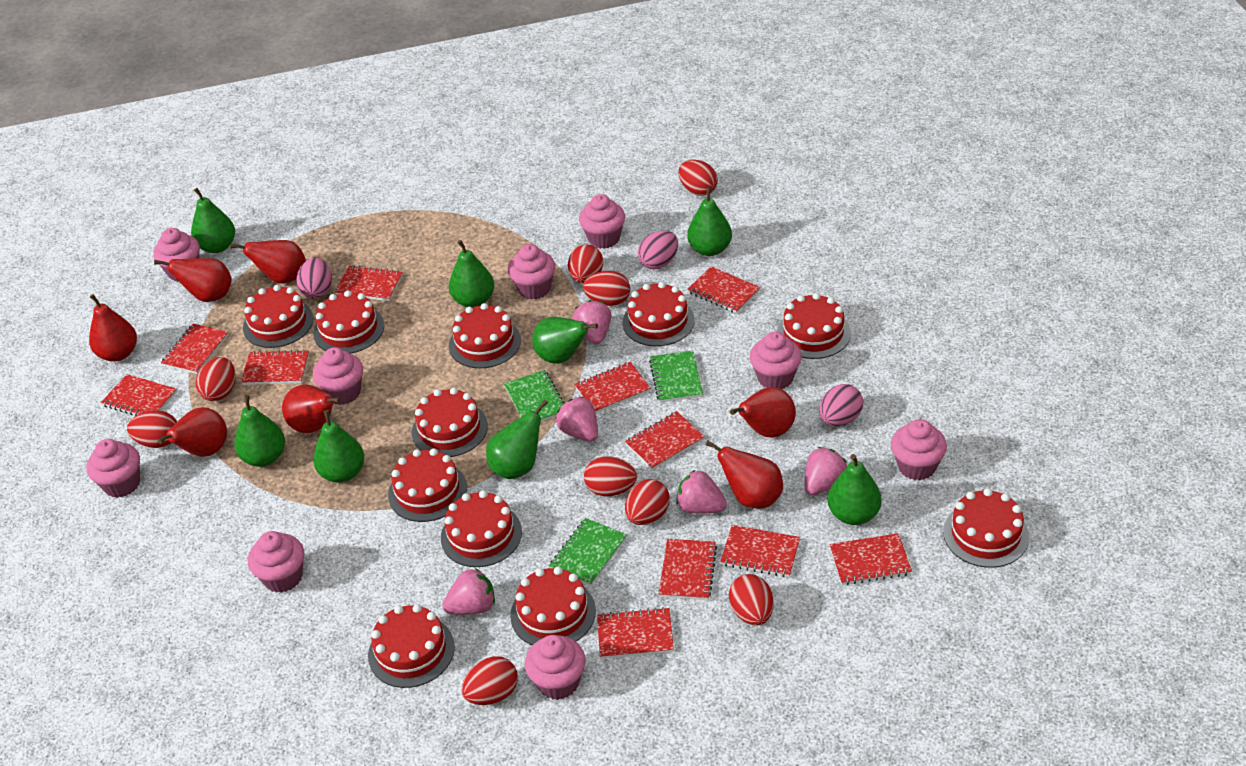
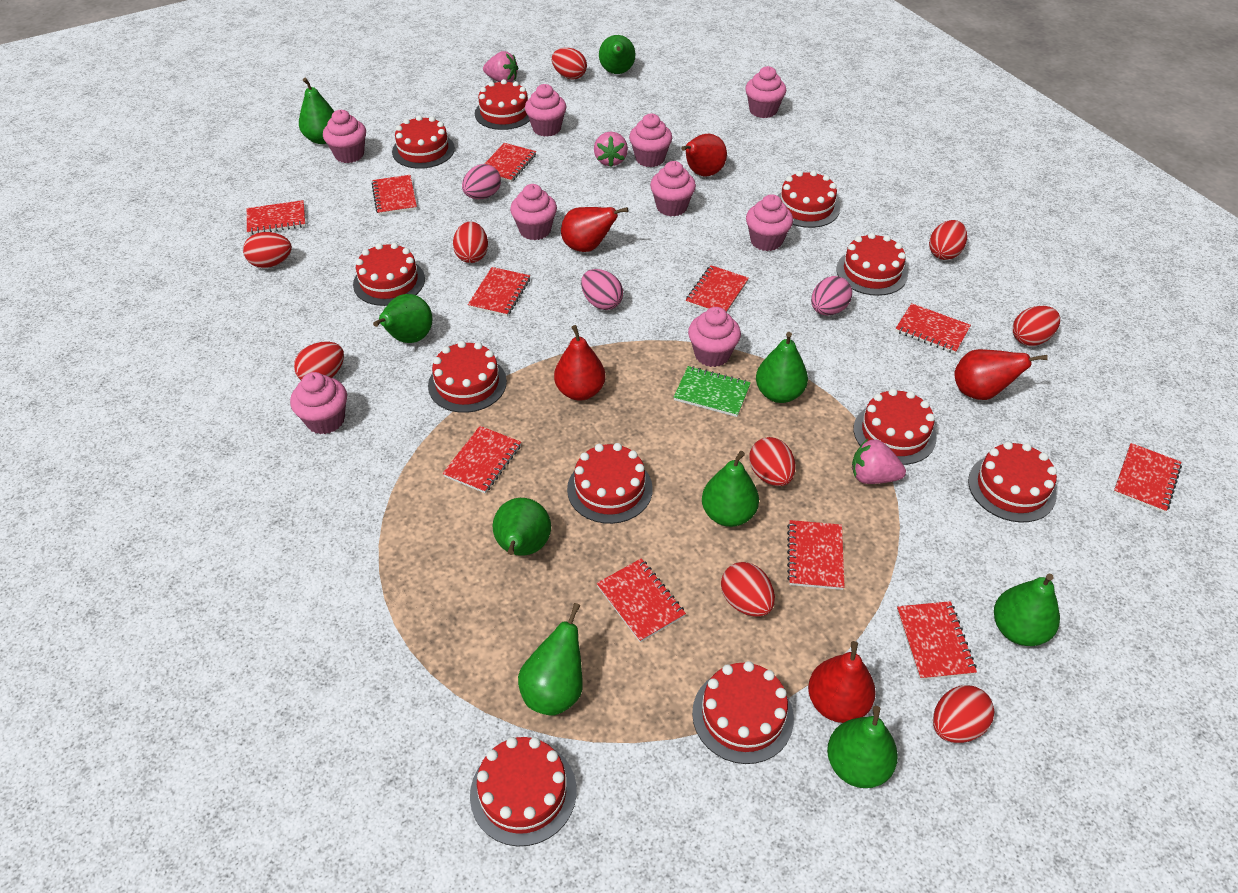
green notebook: [504,370,565,422] [549,518,626,586] [649,350,703,403] = 3 -> [674,366,751,417] = 1
green pear: [191,188,235,253] [234,395,285,467] [313,410,364,483] [449,240,494,307] [486,399,548,479] [532,317,598,364] [687,187,732,256] [828,454,882,525] = 8 -> [299,78,335,144] [373,294,432,343] [493,498,551,556] [518,603,583,716] [599,35,635,74] [702,451,759,527] [756,332,808,403] [827,706,898,788] [994,574,1060,646] = 9
pink strawberry: [442,568,495,615] [556,397,598,442] [573,300,611,344] [676,470,727,514] [805,447,847,495] = 5 -> [483,51,518,82] [594,132,628,167] [852,439,906,484] = 3
red pear: [89,294,137,362] [154,258,232,302] [158,407,227,457] [230,240,306,284] [282,384,341,433] [706,441,783,508] [730,387,796,438] = 7 -> [554,325,606,401] [561,207,628,252] [681,134,727,177] [808,641,876,723] [954,349,1048,400] = 5

